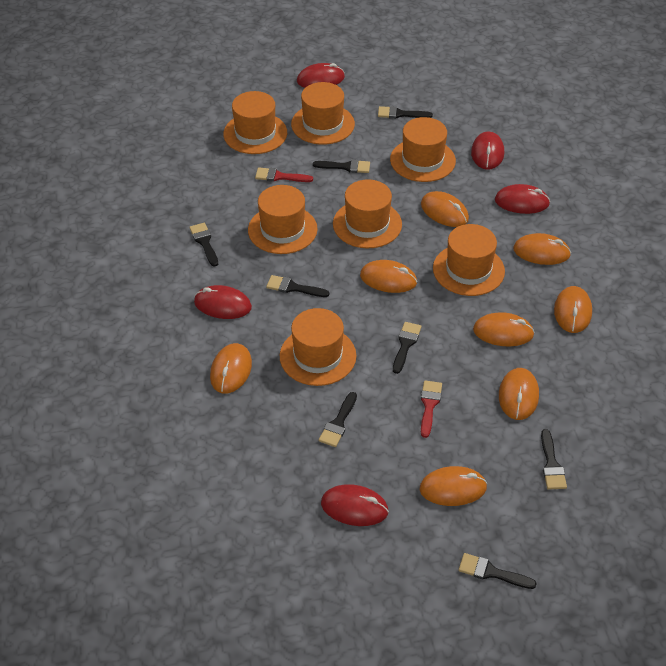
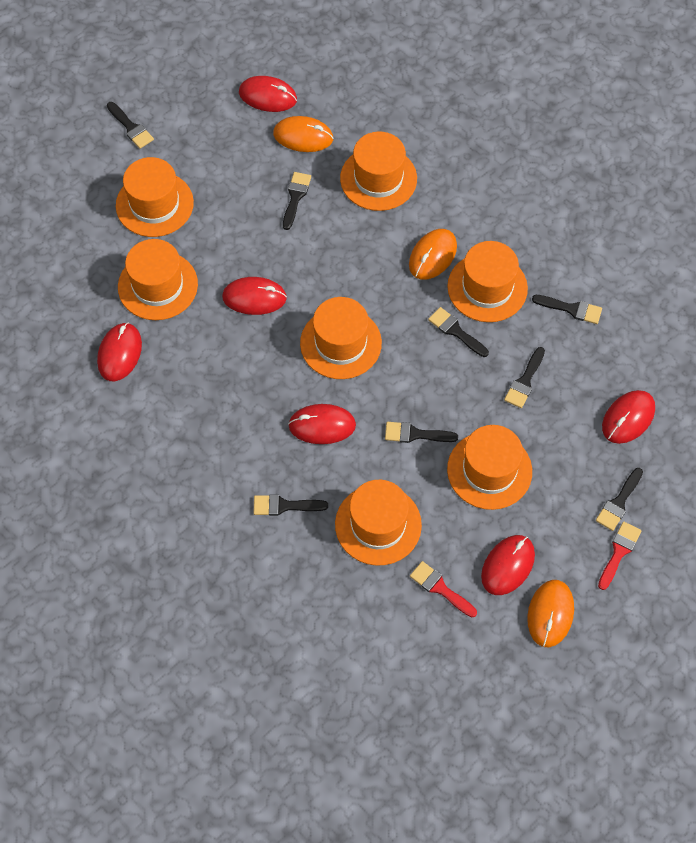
orange mouse: [210,343,252,393] [360,260,417,293] [420,466,487,506] [421,191,469,227] [473,312,535,346] [499,368,539,420] [513,233,571,265] [554,286,592,333] = 8 -> [273,116,334,152] [409,229,457,280] [527,580,574,647] = 3
red mouse: [194,285,252,319] [297,63,345,88] [321,484,389,526] [471,132,504,170] [495,184,550,214] = 5 -> [97,322,142,381] [222,277,287,315] [239,76,297,112] [288,404,356,444] [481,535,535,595] [602,390,655,444] = 6

